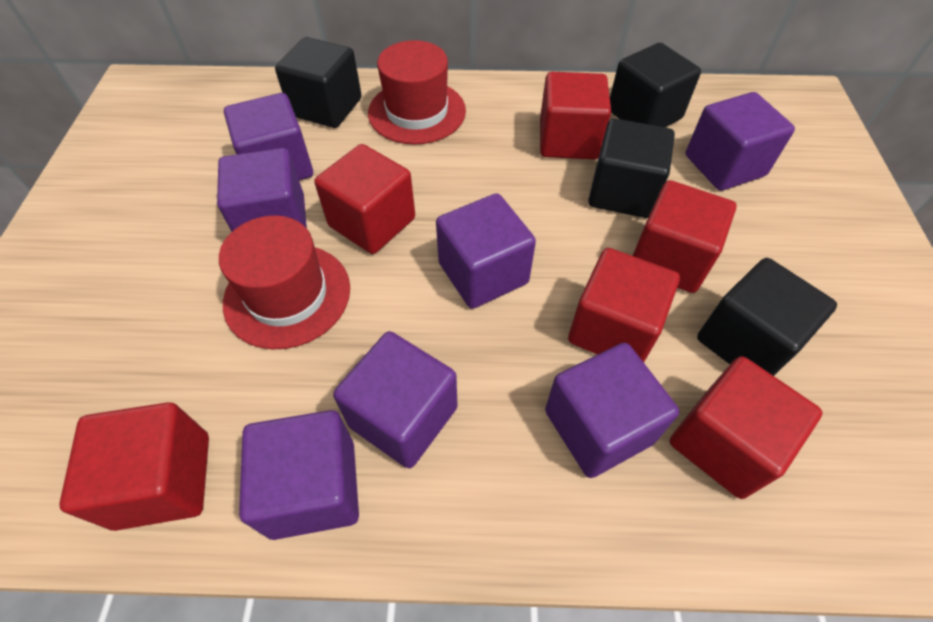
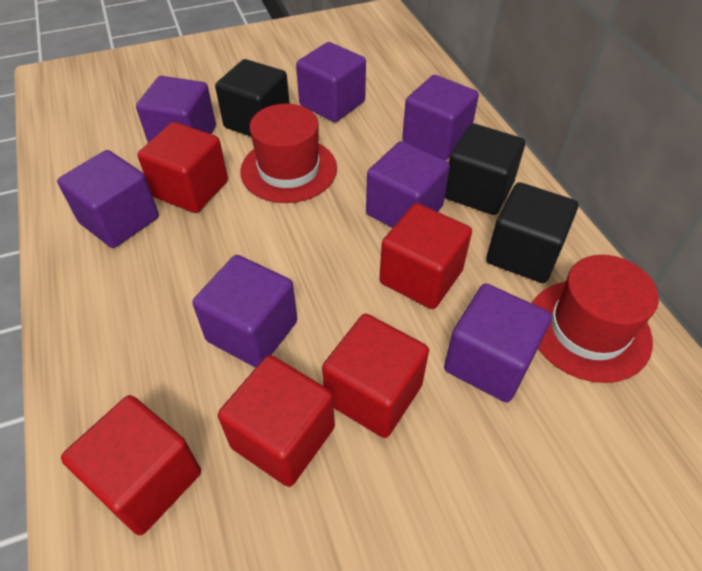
black cube: [275,37,362,128] [588,118,675,218] [610,43,701,127] [697,258,837,376] = 4 -> [215,59,290,136] [445,123,525,215] [486,182,578,283] = 3
red cube: [59,402,209,531] [314,144,415,254] [540,72,611,159] [568,248,680,362] [633,180,737,293] [670,356,823,499] = 6 -> [61,395,201,535] [137,122,228,213] [218,355,335,487] [322,314,429,438] [379,203,472,309] = 5

